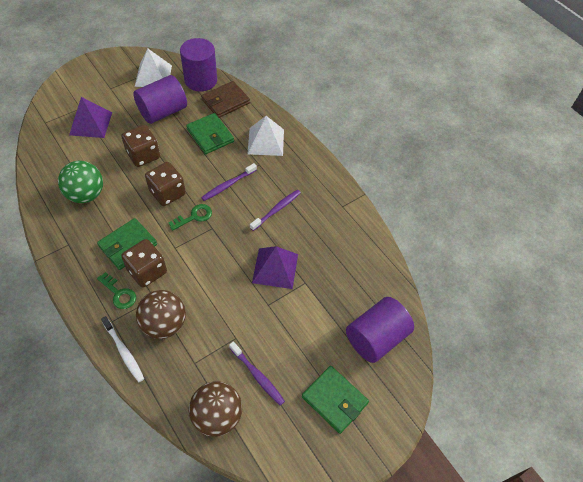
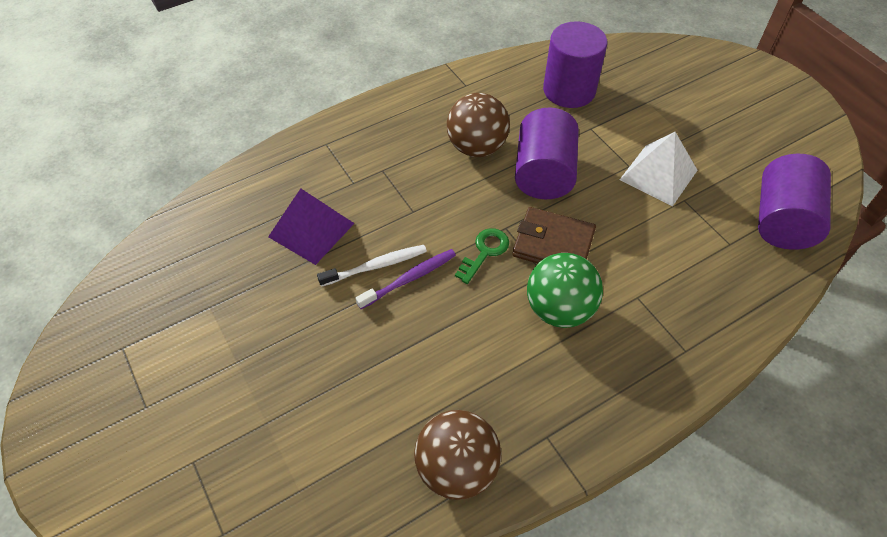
brown dice: [121,125,160,167] [121,239,167,288] [145,162,186,206] = 3 -> none = 0
green key: [97,272,136,309] [169,204,212,231] = 2 -> [455,228,509,284] = 1
green wallet: [97,218,157,270] [186,113,234,154] [302,366,369,434] = 3 -> none = 0
purple pyramid: [69,97,112,138] [252,246,298,289] = 2 -> [268,189,354,265] = 1
purple toothbrush: [201,163,257,201] [229,341,285,406] [250,190,301,231] = 3 -> [356,249,456,309] = 1
white pyramid: [135,49,172,87] [248,116,284,156] = 2 -> [620,132,698,206] = 1

